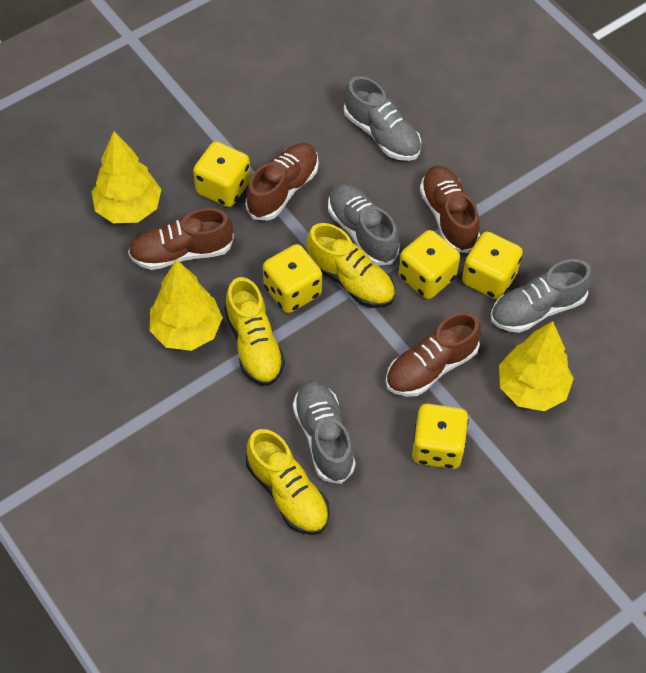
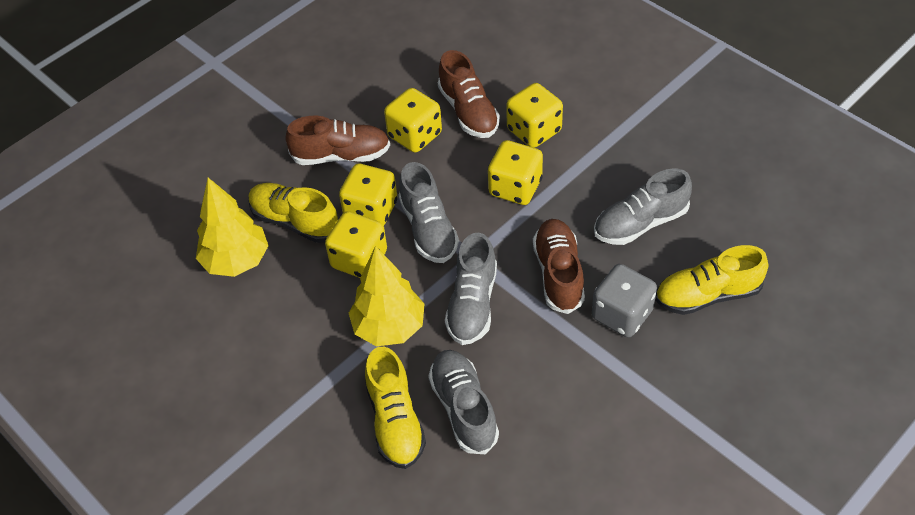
brown shoe: [128,208,234,270] [246,143,319,221] [386,312,481,397] [420,166,480,253] = 4 -> [285,116,390,165] [438,50,500,138] [533,219,585,314] = 3
grey dice: none = 0 -> [592,264,657,337] = 1
yellow tree: [92,131,161,223] [150,260,223,351] [499,321,574,411] = 3 -> [196,178,269,277] [349,246,425,346] = 2

